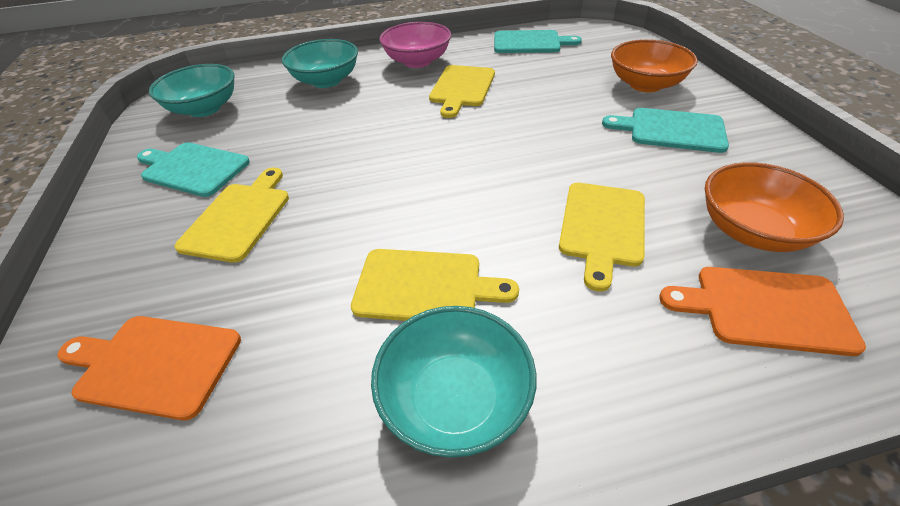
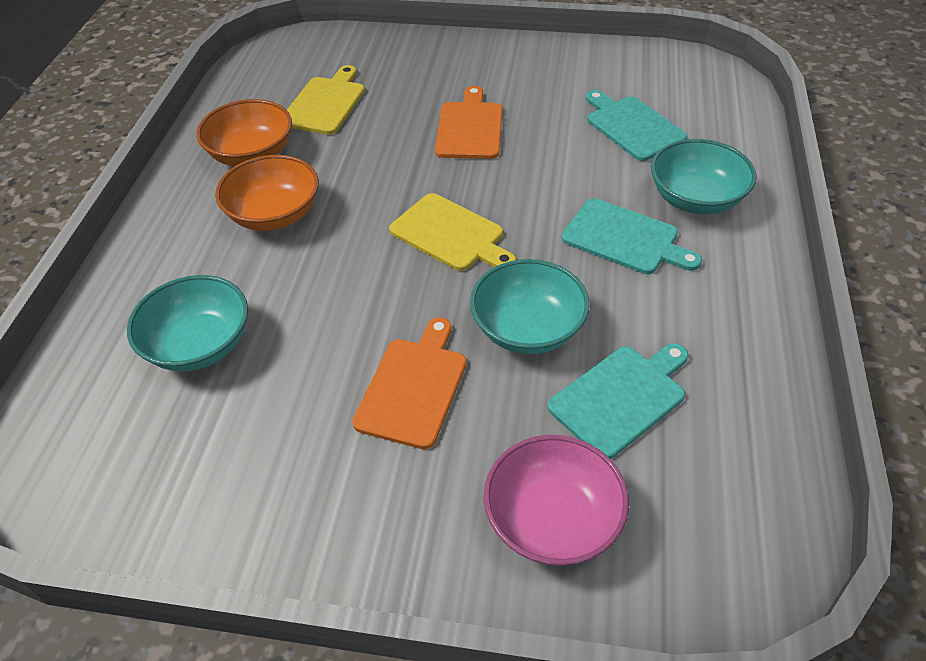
yellow cutting board: [175,168,289,263] [351,249,519,321] [429,65,495,118] [559,183,645,292] = 4 -> [287,65,365,135] [389,193,516,271] = 2

